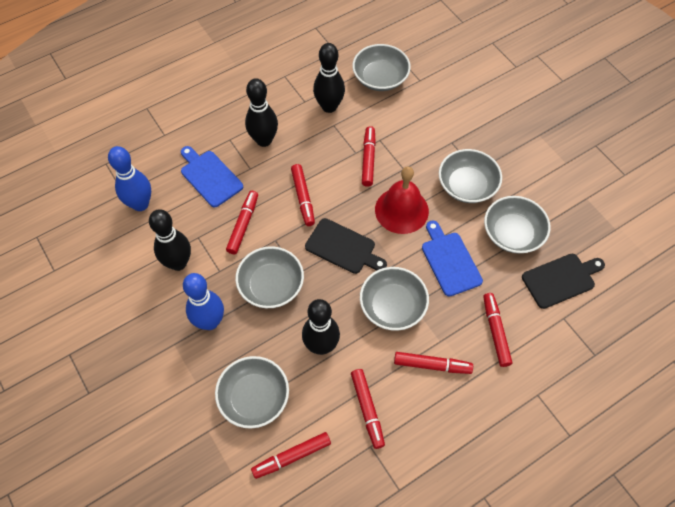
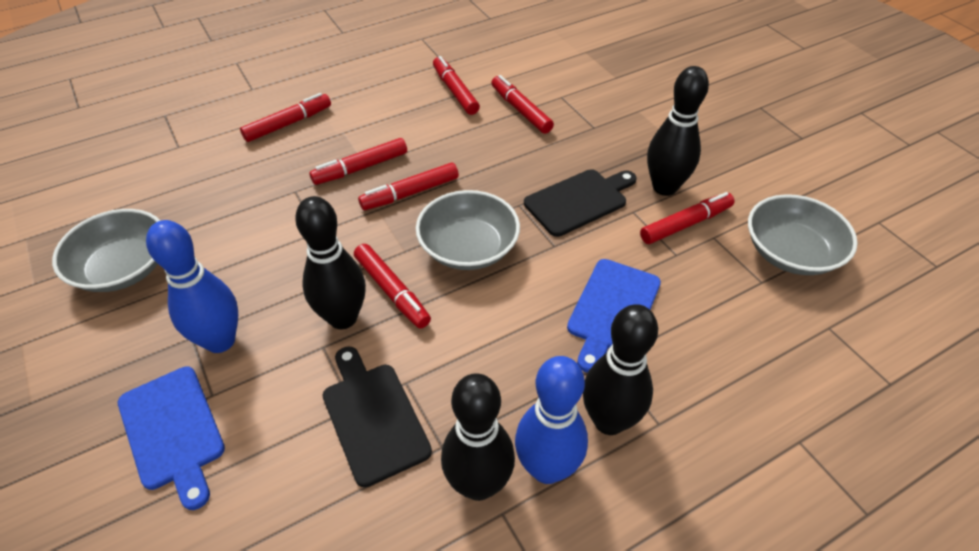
grey bowl: [215,356,289,429] [235,246,304,308] [352,44,411,91] [360,267,429,331] [439,149,502,203] [484,196,550,253] = 6 -> [52,209,160,292] [416,190,520,270] [748,194,858,275] = 3
red bell: [375,166,429,234] = 1 -> none = 0

